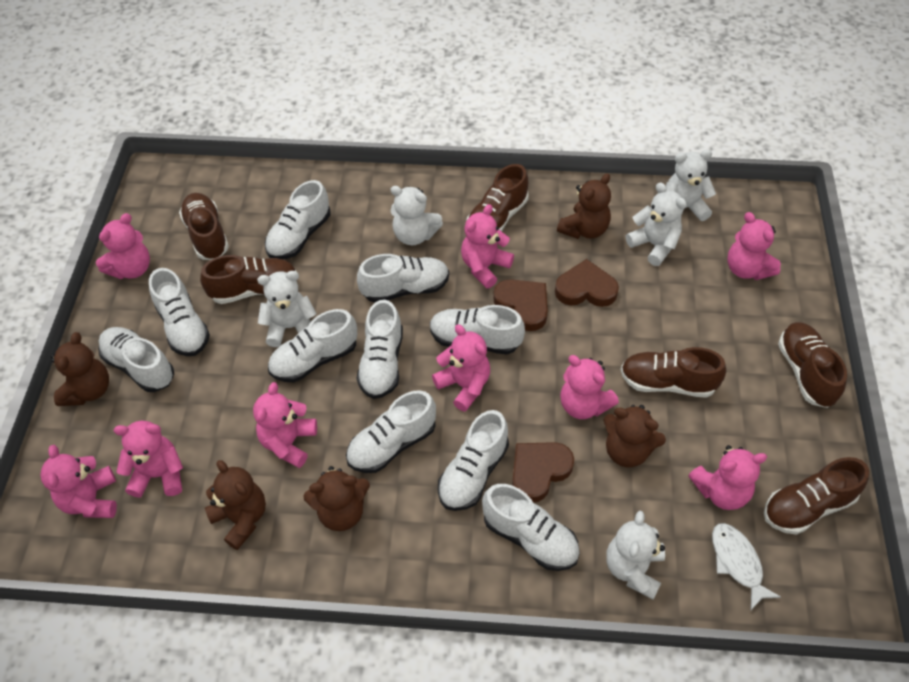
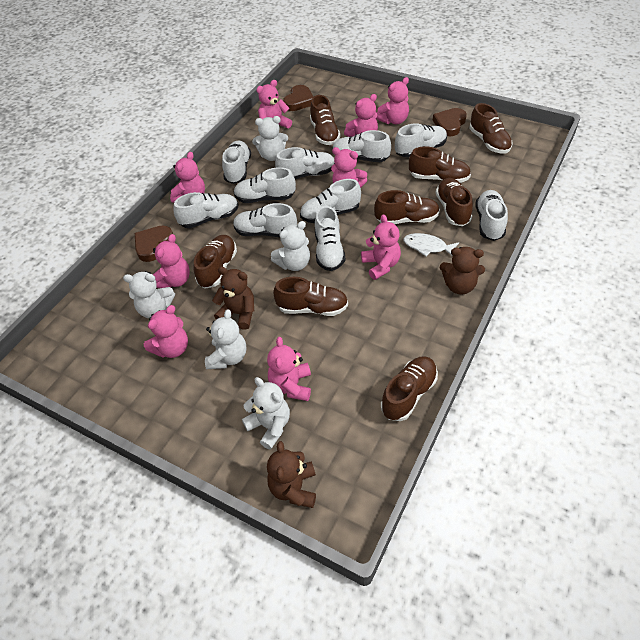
brown shoe: [179,193,229,260] [200,255,297,304] [466,164,529,231] [620,347,726,398] [764,457,869,535] [778,322,847,408] = 6 -> [194,235,237,289] [273,277,348,316] [310,95,340,145] [374,190,440,224] [381,356,438,421] [409,147,471,183] [436,178,473,226] [469,103,512,154] = 8
brown teddy bear: [50,332,109,406] [205,460,266,550] [303,466,370,531] [557,173,611,239] [603,405,666,467] = 5 -> [212,267,254,330] [267,441,316,508] [440,247,485,295] = 3

